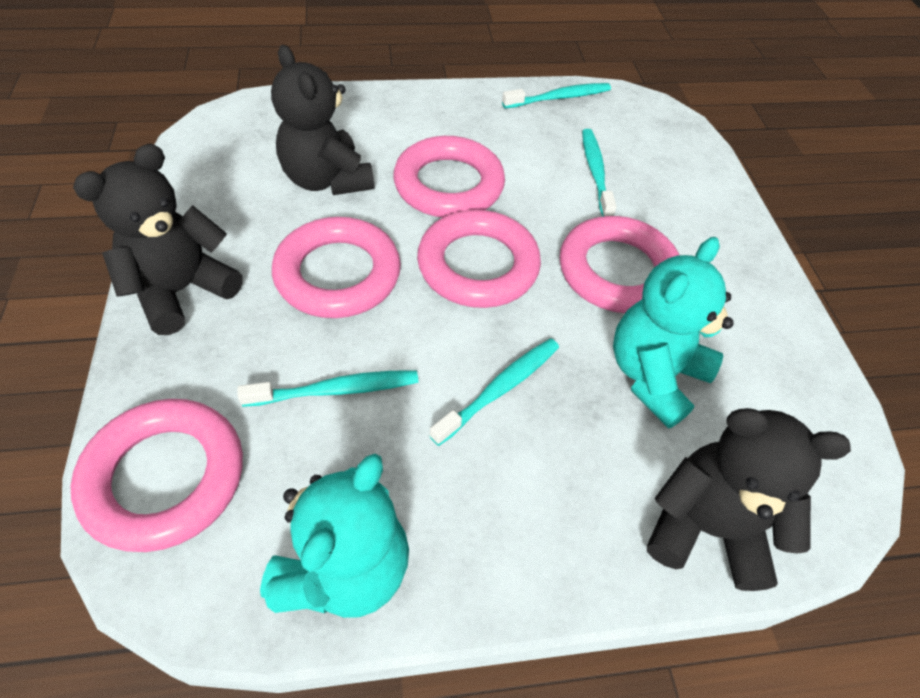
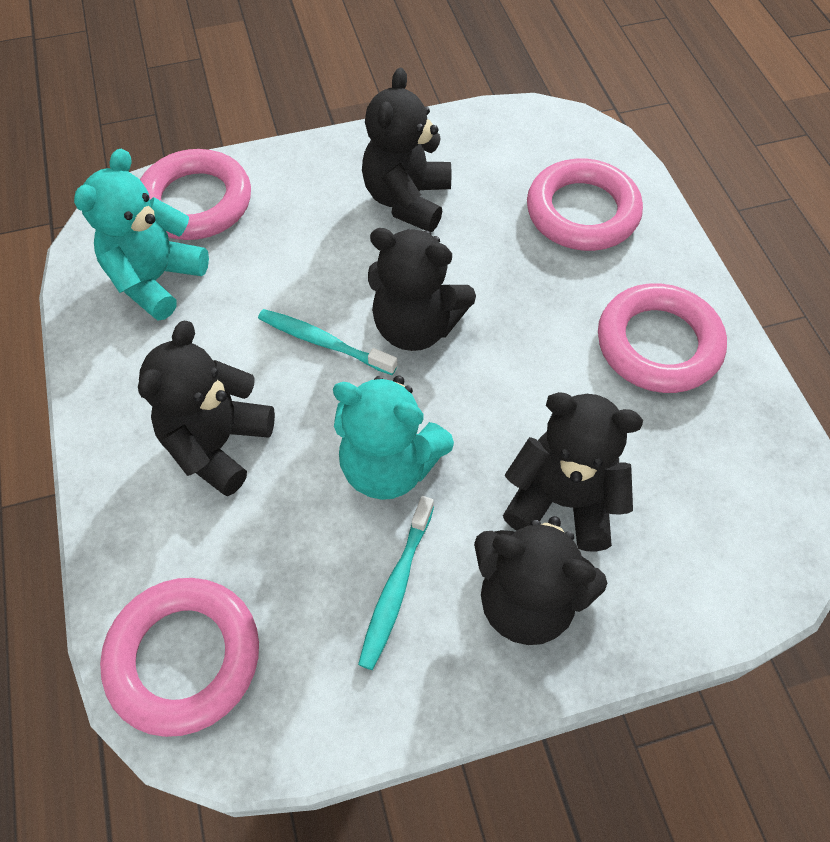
black teddy bear: [73,144,243,335] [271,45,374,195] [647,408,851,591] = 3 -> [138,321,275,496] [362,68,451,232] [368,228,476,351] [474,516,607,645] [503,392,643,551] = 5
pink ring: [71,399,243,552] [272,217,401,318] [393,136,505,218] [417,210,541,308] [560,216,680,313] = 5 -> [100,578,259,737] [140,149,251,240] [527,158,643,251] [598,283,727,393] = 4
turquoise toothbrush: [237,370,418,407] [429,338,559,446] [502,83,611,108] [582,129,617,217] = 4 -> [258,309,397,375] [358,496,434,670] = 2

